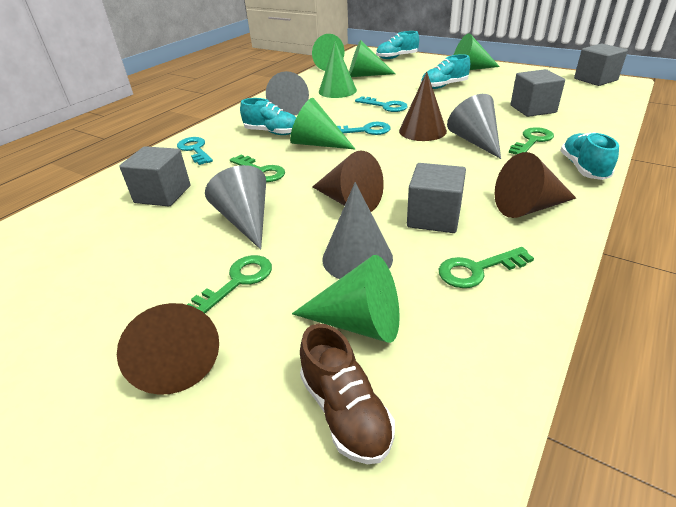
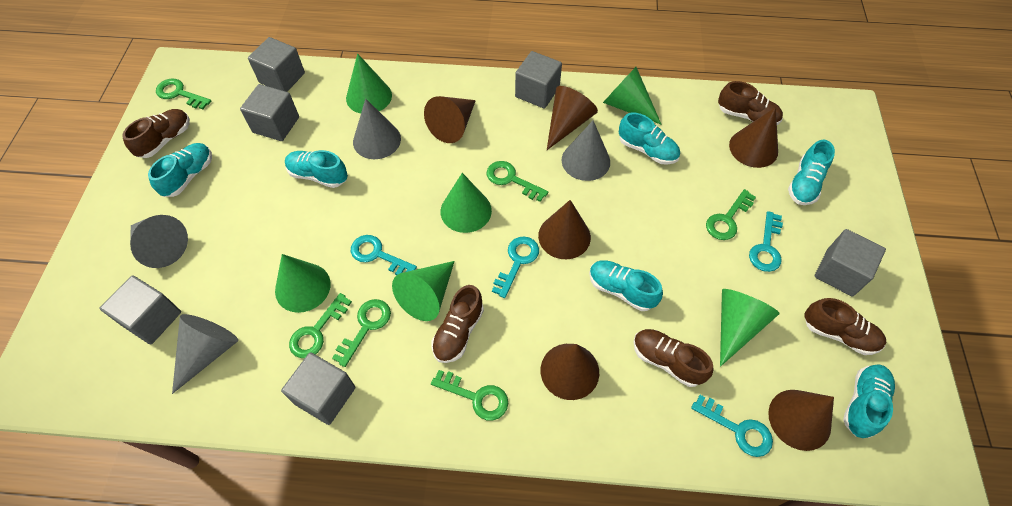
brown cone: [117,303,219,395] [312,151,384,212] [399,72,447,141] [495,152,576,218] = 4 -> [424,96,476,143] [538,200,591,259] [541,344,599,400] [547,86,598,150] [729,107,778,168] [768,390,834,451] = 6
brown shoe: [300,324,395,464] = 1 -> [122,109,190,158] [432,285,484,363] [633,329,714,387] [718,81,783,125] [804,298,886,355] = 5
green key: [187,255,272,313] [230,155,285,182] [439,247,534,288] [509,127,554,154] = 4 -> [156,79,211,109] [289,293,352,358] [332,299,391,367] [431,370,508,420] [487,161,548,202] [706,189,756,240] = 6
grey cube: [120,146,190,206] [407,163,466,233] [511,69,565,117] [574,43,628,86] = 4 -> [100,275,181,345] [240,84,299,141] [248,37,305,92] [281,352,356,425] [515,51,562,109] [814,229,886,297] = 6
turquoise key: [177,137,213,165] [337,122,391,135] [355,96,408,112] = 3 -> [351,235,417,275] [492,236,539,298] [691,395,773,457] [749,211,783,272] = 4
turquoise shoe: [240,98,296,135] [376,31,419,59] [421,54,470,89] [560,132,619,180] = 4 -> [148,143,212,197] [285,150,348,188] [589,260,663,311] [619,113,680,165] [788,139,835,205] [843,364,895,438] = 6

